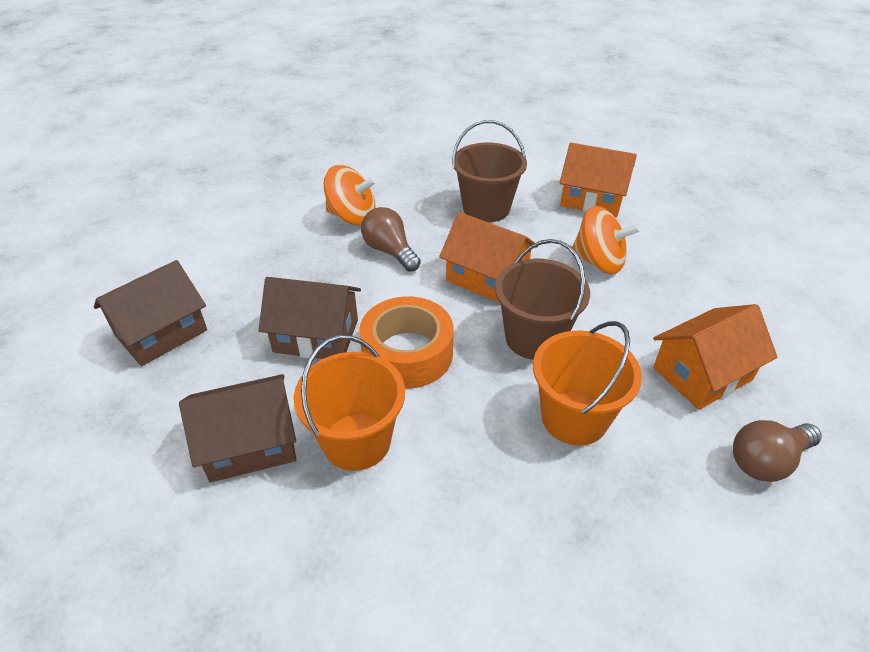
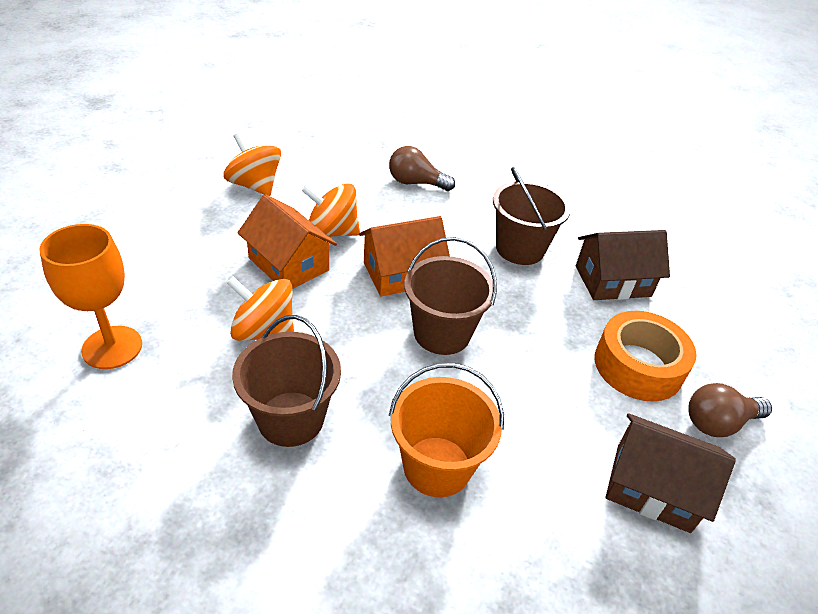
brown bucket: [452,120,527,222] [495,239,590,360] = 2 -> [232,315,341,447] [404,237,497,355] [493,167,571,265] = 3
brown house: [94,260,207,366] [179,374,296,482] [258,277,361,359] = 3 -> [576,230,670,300] [606,413,736,533] = 2
orange bucket: [294,335,405,471] [533,321,642,446] = 2 -> [389,363,504,497] = 1
orange goblet: none = 0 -> [39,224,142,369] = 1
orange house: [439,212,538,303] [560,143,637,217] [653,304,777,410] = 3 -> [237,194,337,289] [359,216,450,297] = 2
orange spinning top: [324,165,377,226] [572,206,641,274] = 2 -> [223,133,281,196] [227,276,294,341] [301,183,360,237] = 3

